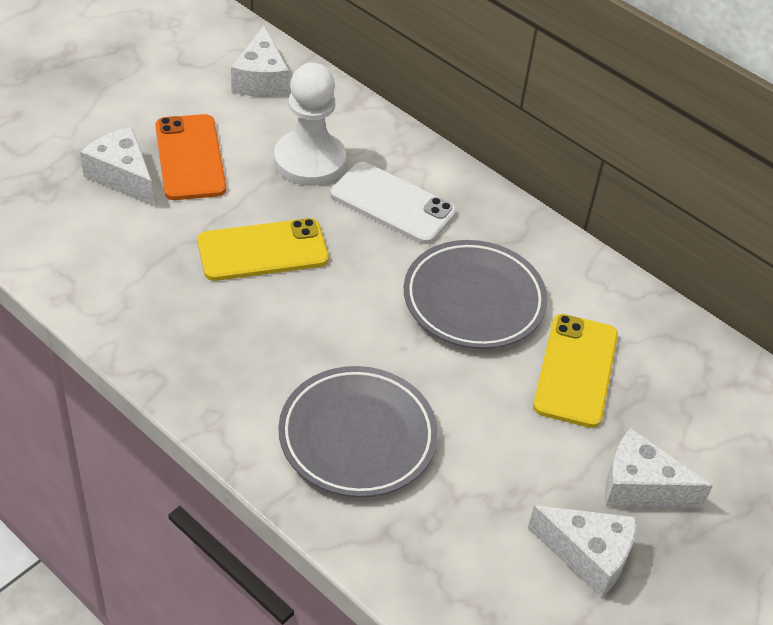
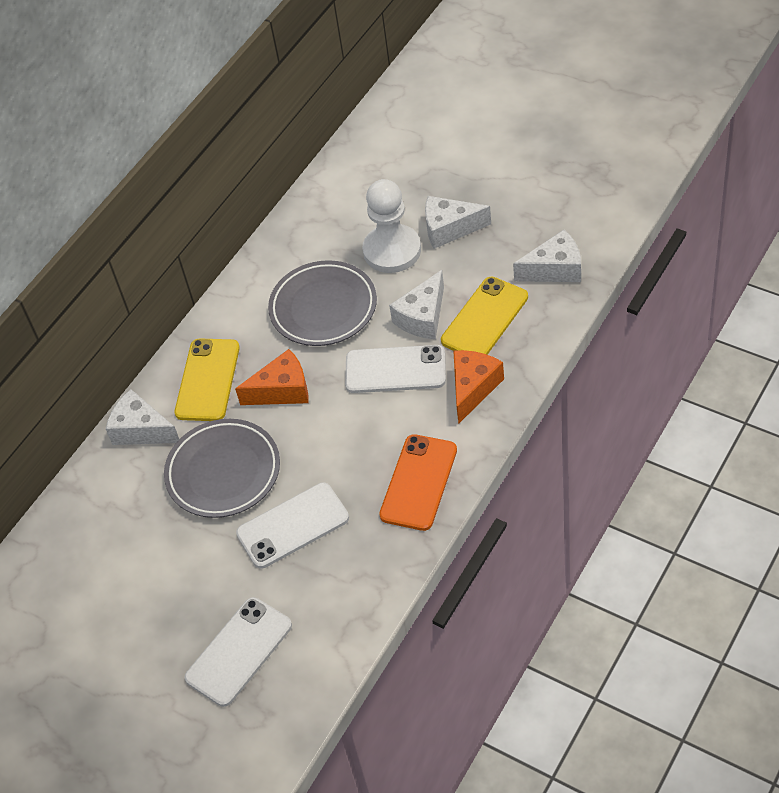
orange cheese: none = 0 -> [235,349,309,405] [453,350,504,424] = 2
white phone: [331,162,456,244] = 1 -> [185,597,292,707] [236,483,349,569] [345,345,446,393] = 3

